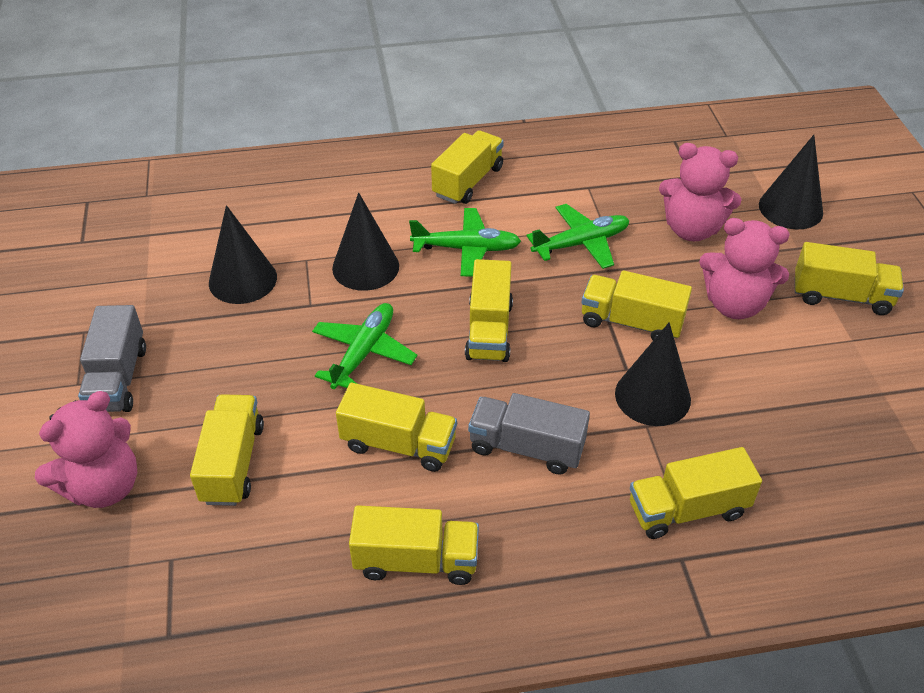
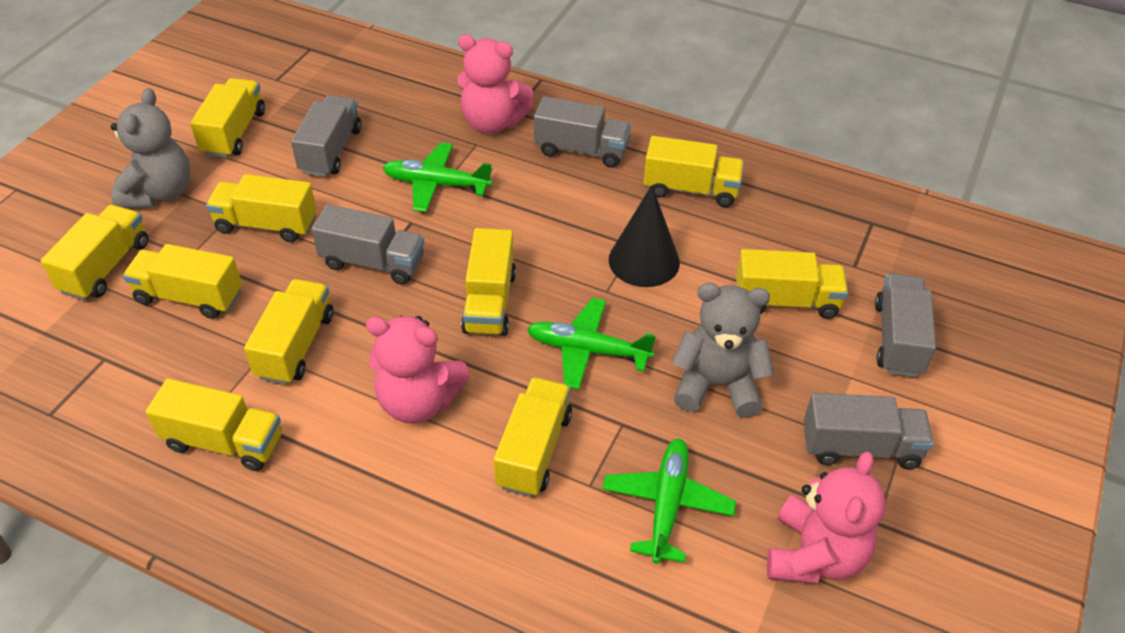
black cone: [209,205,277,304] [332,193,399,291] [615,322,691,426] [759,135,823,229] = 4 -> [609,185,680,287] = 1
grey teddy bear: none = 0 -> [111,88,190,209] [672,283,774,418] = 2
grey truck: [78,305,146,412] [468,393,590,475] = 2 -> [291,95,362,177] [312,204,424,285] [534,96,631,168] [804,393,934,469] [875,273,936,377] = 5
yellow truck: [190,394,264,506] [336,383,457,472] [349,505,479,585] [431,130,504,204] [465,259,513,362] [581,270,692,340] [630,447,762,539] [795,242,904,315] = 8 -> [41,205,148,300] [123,244,242,319] [146,378,282,471] [190,78,265,158] [206,174,317,242] [244,279,334,385] [461,228,516,336] [494,377,572,497] [644,136,744,207] [736,249,848,319] = 10

